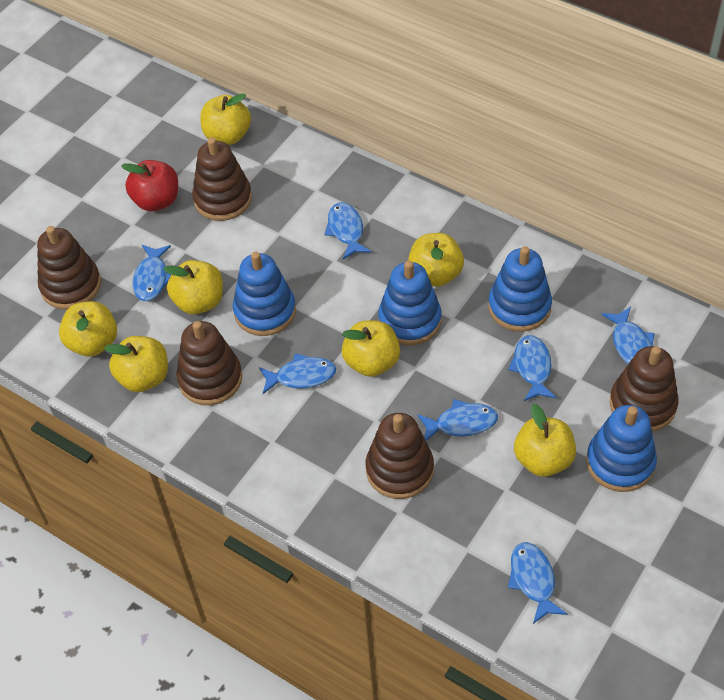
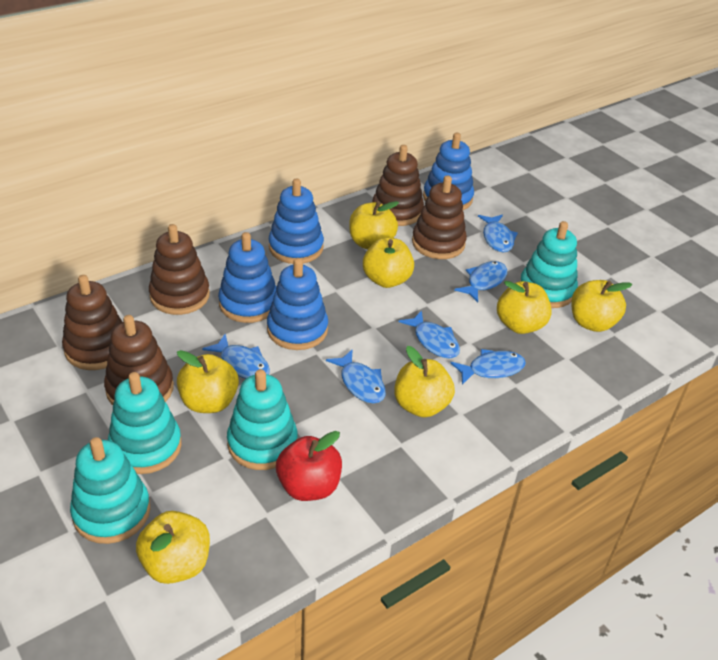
blue fish: [132,245,171,301] [259,353,336,394] [324,202,372,259] [417,399,498,441] [508,335,556,401] [508,542,567,624] [601,306,654,364] = 7 -> [202,334,270,379] [326,349,386,404] [399,310,460,359] [450,349,526,385] [454,261,507,302] [478,215,518,253] = 6
turquoise stacking toy: none = 0 -> [70,437,150,544] [108,372,182,474] [227,369,297,470] [519,221,578,308] = 4

